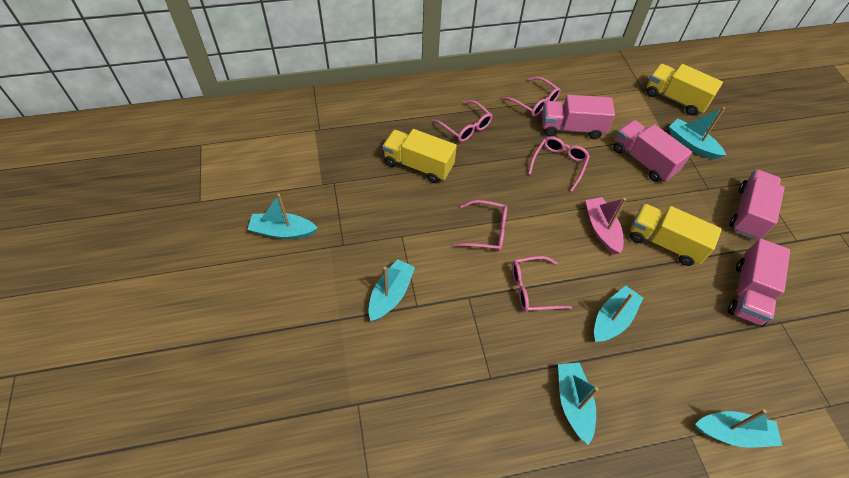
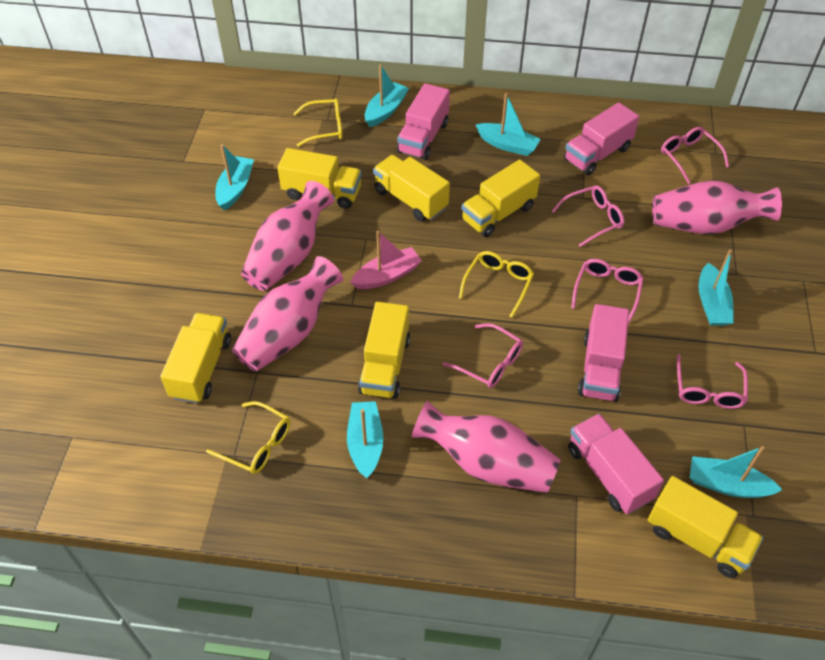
pink vase: none = 0 -> [232,256,343,372] [241,181,334,291] [412,400,561,493] [652,180,782,234] = 4
yellow glasses: none = 0 -> [206,401,290,474] [293,99,343,147] [459,251,534,318] = 3
yellow truck: [382,129,457,183] [630,203,722,266] [646,64,723,116] = 3 -> [160,313,231,404] [277,148,362,209] [358,302,410,399] [373,155,450,222] [461,159,540,237] [648,476,763,578] = 6

